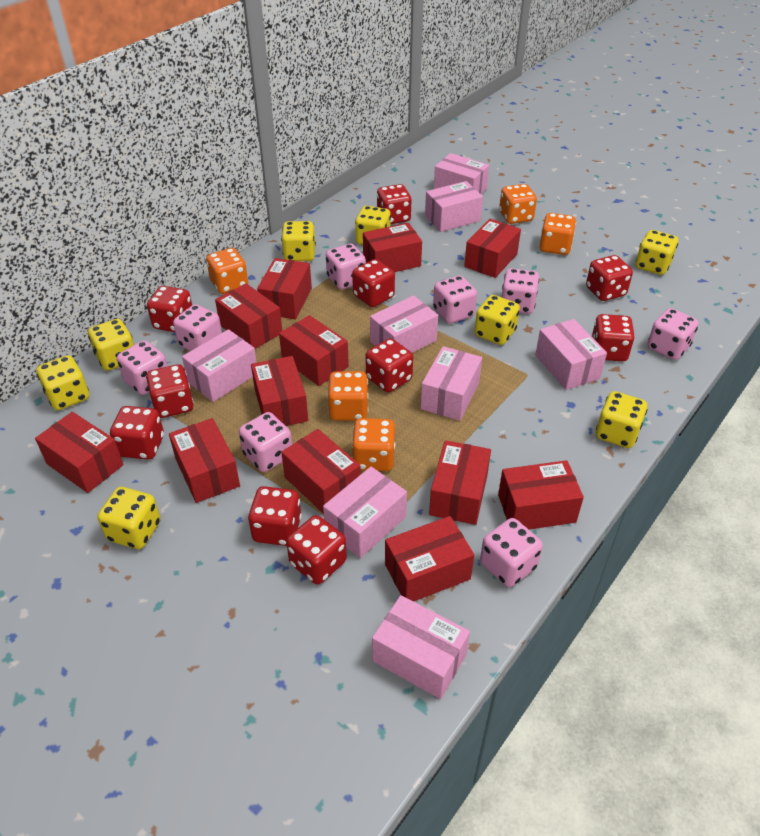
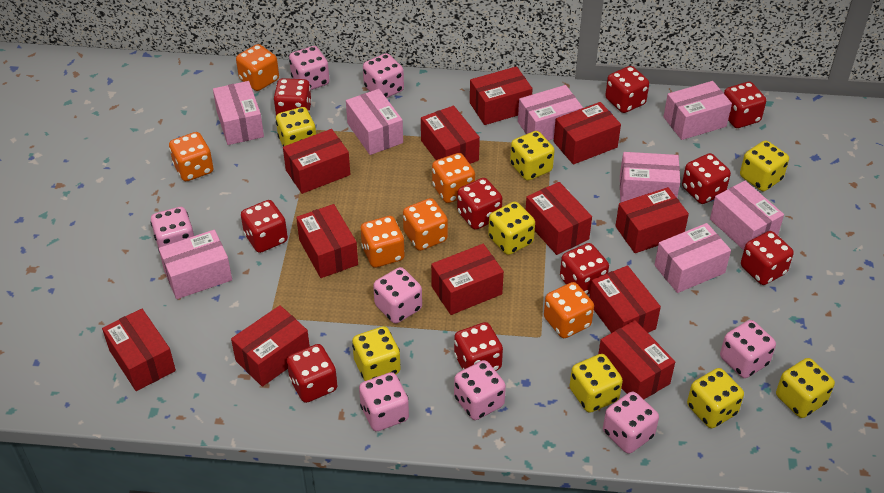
orange dice: [206,248,248,294] [328,371,369,421] [352,418,395,471] [499,184,537,224] [540,213,576,255] = 5 -> [169,132,214,181] [236,44,279,91] [361,216,405,268] [403,198,448,251] [432,153,475,203] [544,282,594,338] = 6

